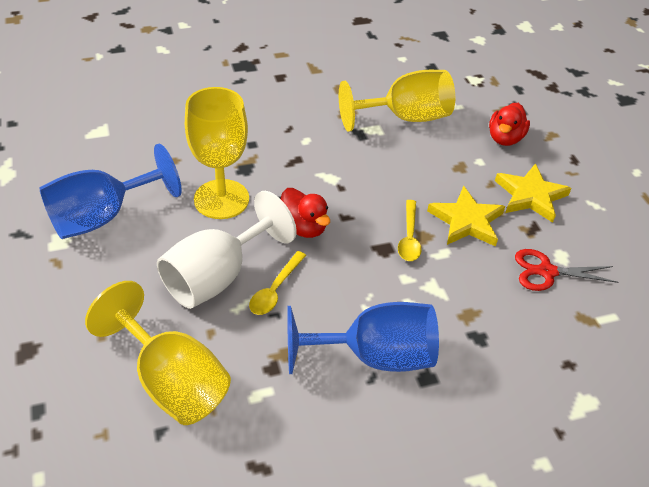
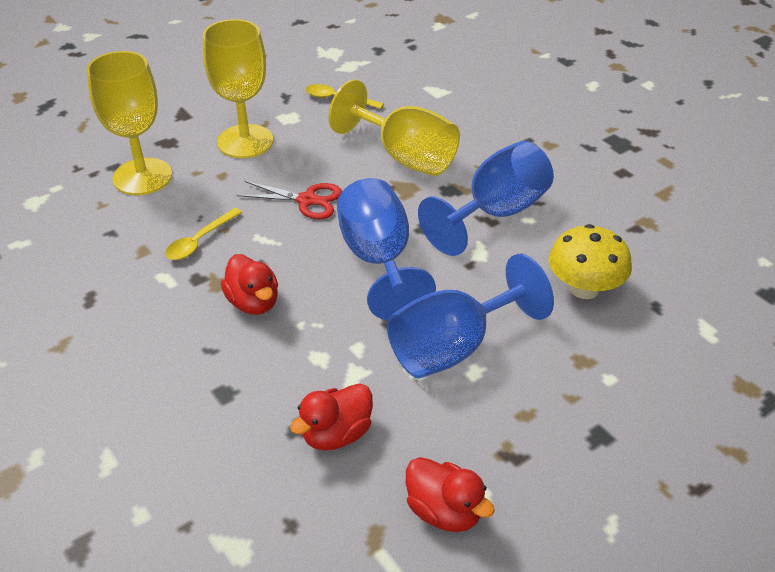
blue goblet: [39,144,182,239] [287,302,439,374] = 2 -> [337,178,436,320] [387,254,554,378] [418,141,554,256] = 3
red duck: [281,188,330,238] [489,103,530,146] = 2 -> [221,254,278,315] [290,383,373,450] [406,457,495,532] = 3
white goblet: [157,191,297,309] = 1 -> none = 0
yellow mushroom: none = 0 -> [548,224,632,299] = 1
yellow star: [427,186,505,247] [495,164,572,223] = 2 -> none = 0

